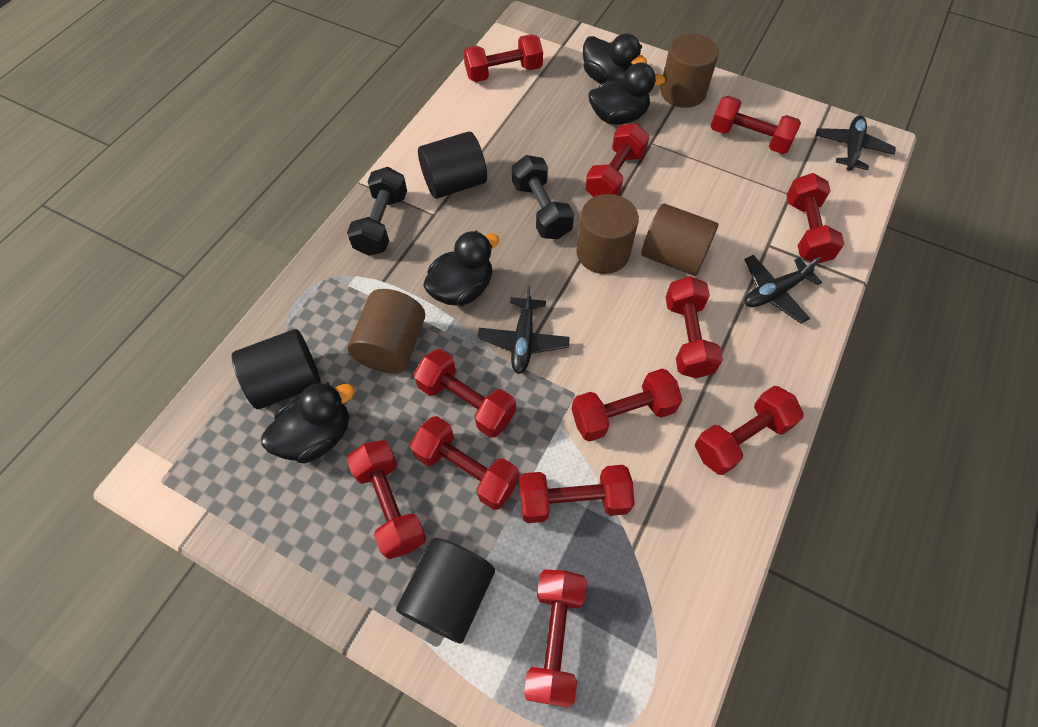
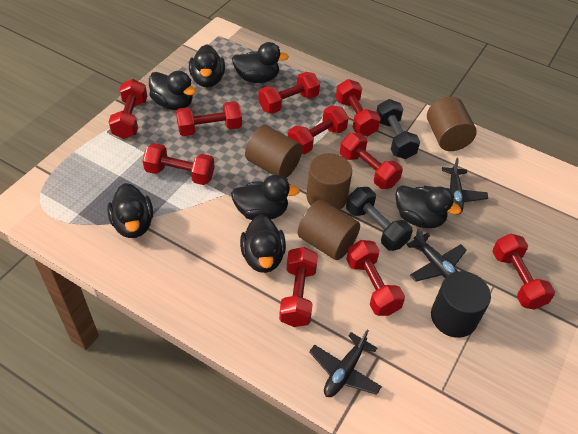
black cylinder: [232,329,321,409] [396,538,495,643] [418,131,487,199] = 3 -> [431,271,491,338] = 1
black duck: [261,382,355,464] [423,231,500,306] [583,33,647,84] [588,63,665,125] = 4 -> [107,183,153,238] [149,71,196,110] [189,44,225,88] [231,175,300,220] [232,42,289,83] [240,214,286,273] [395,185,461,228] = 7
red dumbbell: [347,440,426,559] [410,416,520,510] [414,349,516,438] [464,34,543,82] [519,465,634,523] [524,569,587,708] [572,369,682,442] [585,123,650,197] [666,276,723,378] [695,386,804,475] [710,96,801,154] [786,173,844,264] = 12 -> [109,79,147,139] [142,143,215,185] [176,101,242,136] [258,72,320,114] [279,247,318,327] [288,105,349,154] [336,79,381,136] [340,133,403,189] [346,240,405,316] [492,233,555,309] = 10

